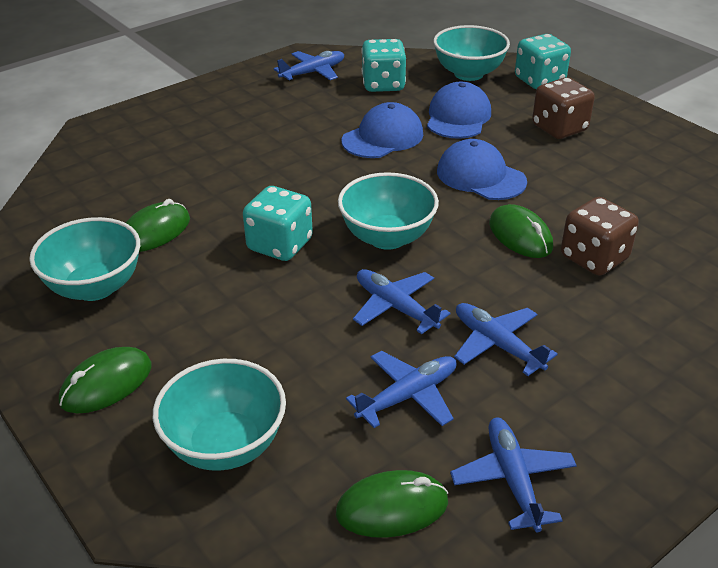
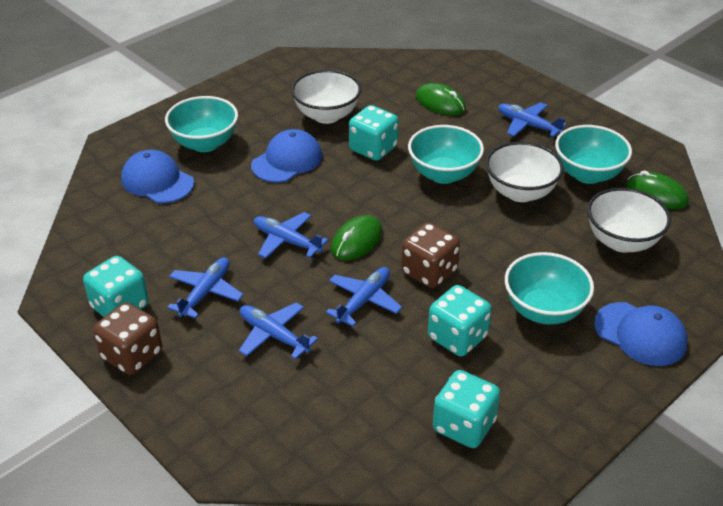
green mouse: [59,347,151,414] [126,199,190,252] [336,470,448,538] [489,204,553,258] = 4 -> [331,215,383,260] [416,83,466,115] [626,171,689,209] = 3
turquoise dice: [243,186,313,261] [361,39,406,92] [515,34,571,89] = 3 -> [83,256,149,317] [349,105,399,161] [428,285,492,356] [433,370,500,448] = 4
white bowl: none = 0 -> [291,70,361,124] [486,142,564,202] [587,188,671,253] = 3

